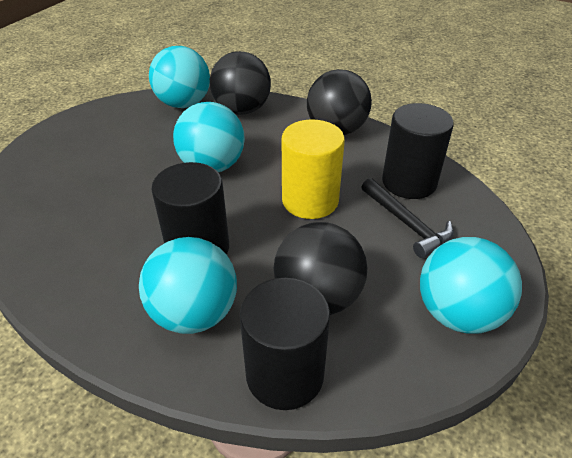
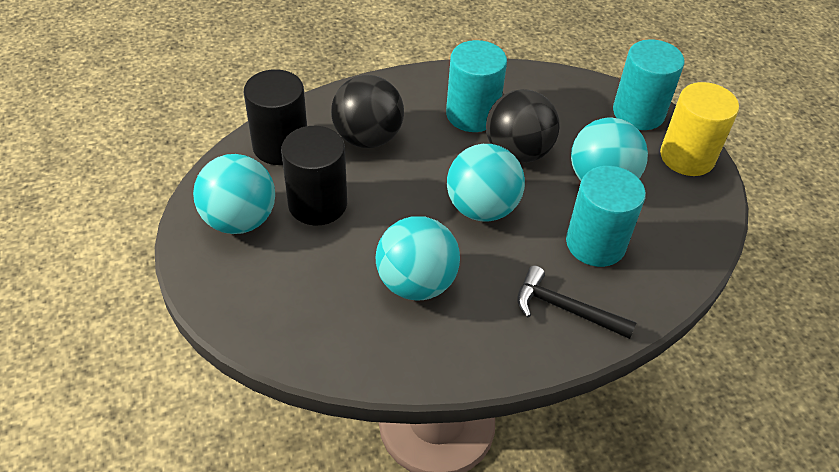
black ball: [210,51,271,115] [274,222,367,315] [307,69,372,135] = 3 -> [331,75,404,148] [486,89,560,163] = 2
black cylinder: [151,162,229,255] [240,278,330,410] [382,103,454,199] = 3 -> [244,69,307,165] [281,126,347,226] = 2
turquoise cylinder: none = 0 -> [446,40,507,132] [566,166,646,267] [613,39,684,130] = 3

